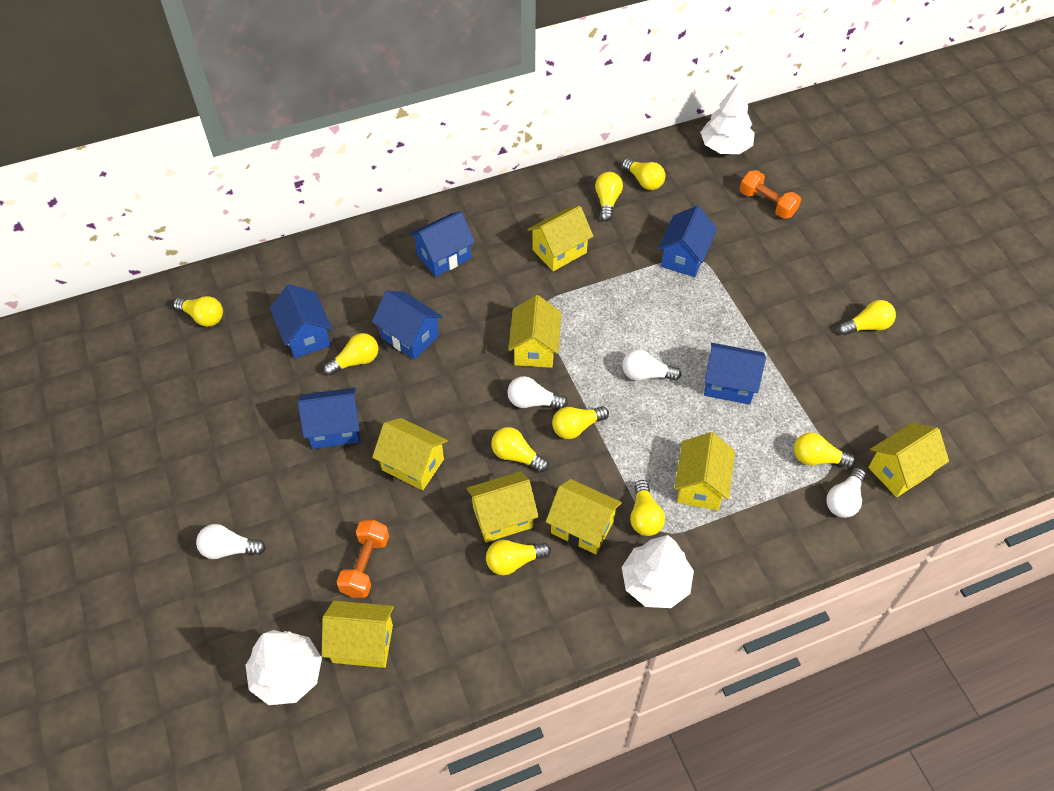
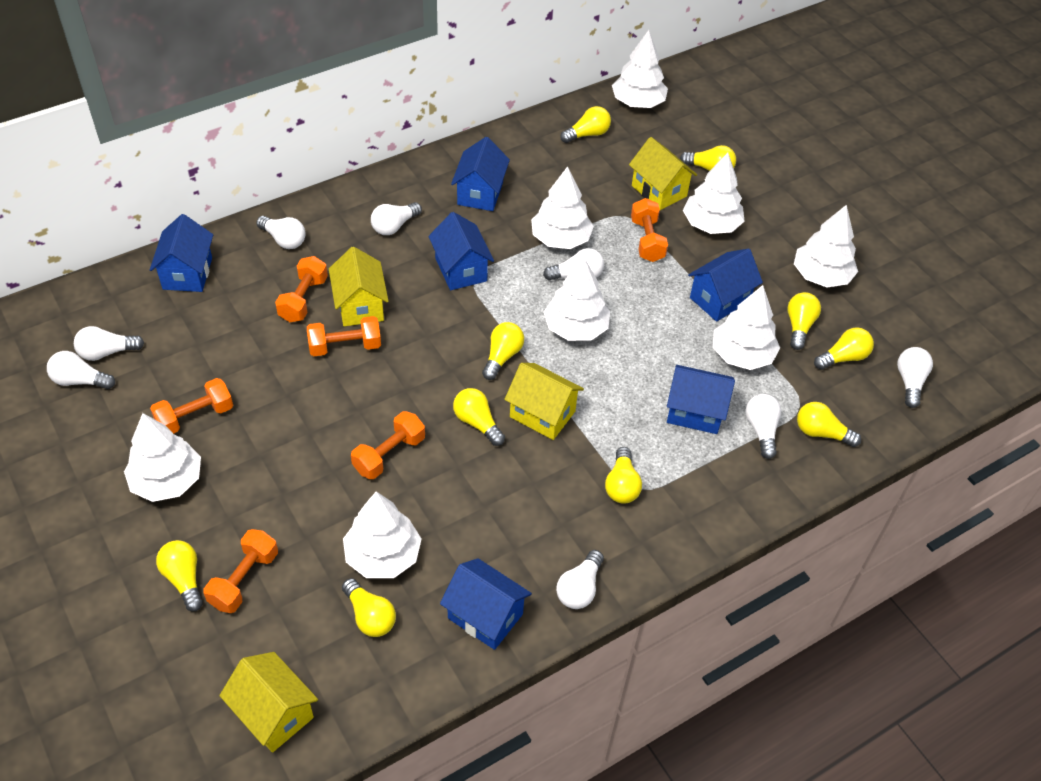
orange dumbbell: [337,520,389,598] [740,170,801,219] = 2 -> [150,378,233,434] [204,529,278,613] [275,256,328,322] [307,316,381,356] [351,411,425,479] [631,198,668,262] = 6
white light bulb: [196,524,266,559] [507,376,568,409] [622,349,681,381] [827,468,866,518] = 4 -> [47,351,115,389] [74,326,144,361] [256,216,306,249] [371,202,422,235] [543,248,604,281] [556,550,604,609] [745,394,781,459] [897,347,933,408] = 8
white tree: [246,630,322,705] [622,535,694,608] [700,81,755,154] = 3 -> [124,413,201,502] [343,491,421,578] [531,166,594,249] [544,257,610,341] [612,30,668,108] [683,153,745,234] [713,285,780,370] [794,205,858,287] = 8
yellow house: [322,601,394,668] [372,418,448,490] [467,471,539,543] [508,295,562,368] [527,206,593,271] [546,479,622,554] [674,432,735,510] [868,423,949,497] = 8 -> [219,652,318,753] [329,247,389,326] [504,363,584,440] [629,137,697,210] = 4

